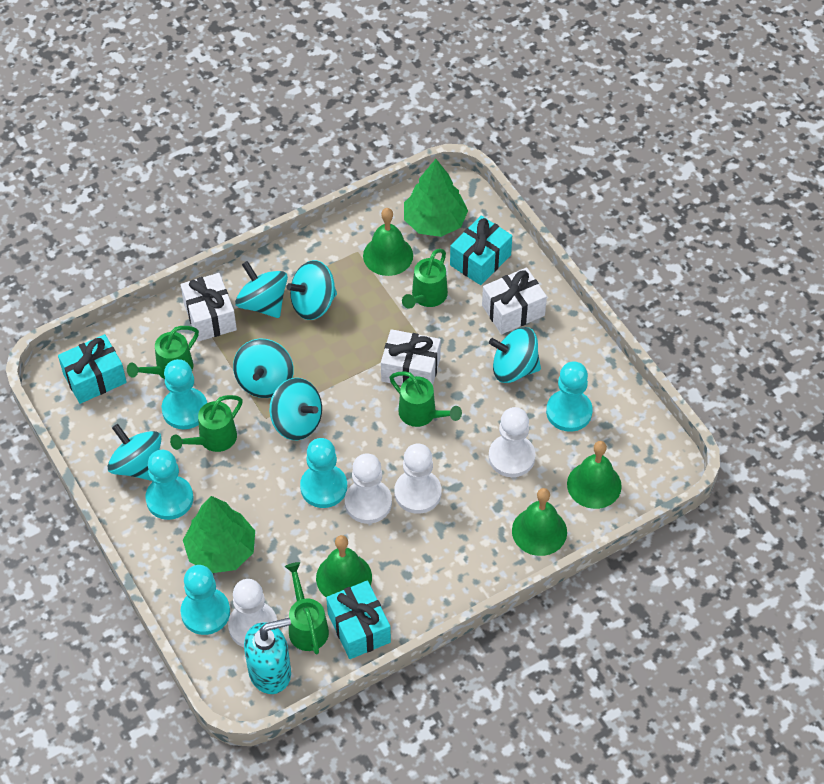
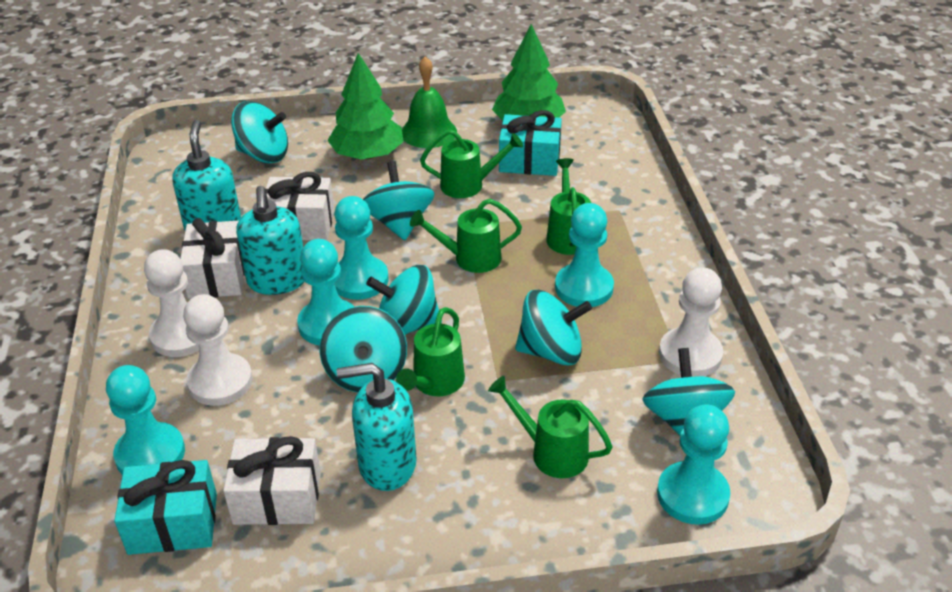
green bell: [316,535,372,597] [363,208,413,276] [512,488,567,556] [567,441,622,509] = 4 -> [402,56,457,148] = 1
turquoise gift: [58,334,127,404] [326,580,391,659] [450,216,512,285] = 3 -> [114,460,217,555] [499,110,562,176] = 2
turquoise soap dispenser: [244,618,291,694] = 1 -> [172,120,241,230] [236,186,304,295] [337,363,417,491] = 3
white pawn: [228,579,277,647] [345,453,392,524] [394,444,442,514] [489,407,535,477] = 4 -> [144,249,199,357] [183,294,253,406] [659,267,723,377] = 3

